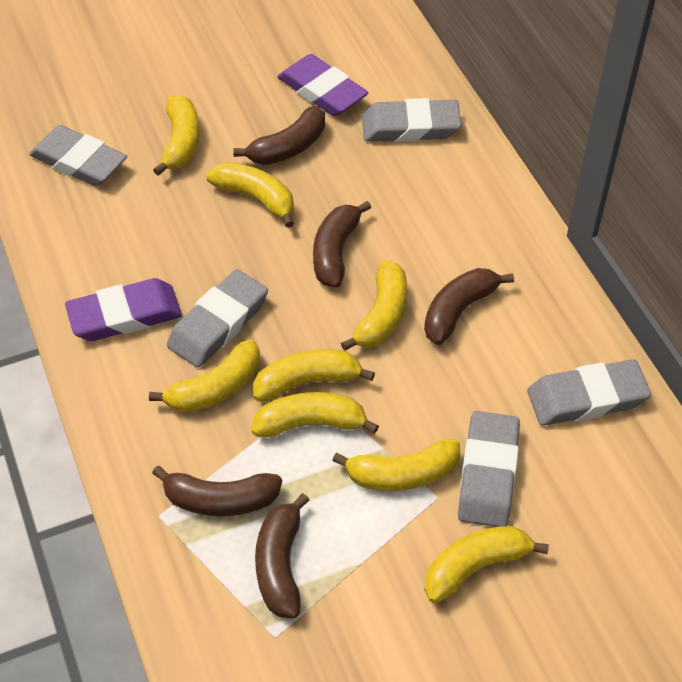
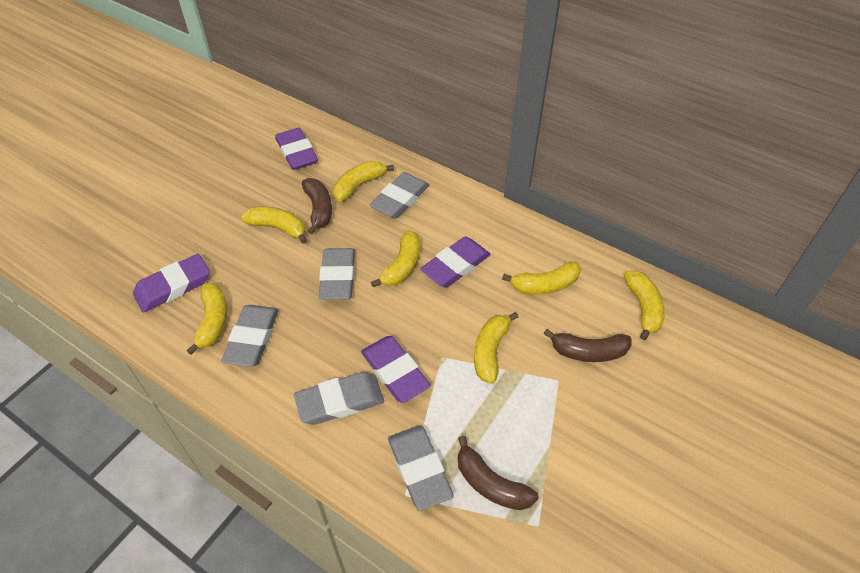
brown banana: [152,466,282,516] [233,106,325,165] [255,493,309,618] [313,201,371,287] [424,268,514,345] = 5 -> [302,178,332,234] [458,436,539,510] [544,329,632,362] = 3
purple eraser: [65,278,182,341] [277,54,368,116] = 2 -> [133,254,210,312] [275,128,318,170] [361,336,431,403] [420,236,491,288] = 4
yellow banana: [149,340,260,413] [153,95,200,176] [206,162,294,228] [251,392,379,437] [253,349,375,402] [332,439,460,491] [341,261,407,351] [424,526,549,603] = 8 -> [187,283,227,355] [241,206,307,244] [333,161,394,202] [371,230,420,287] [474,312,518,383] [502,261,581,295] [624,270,665,340] = 7

